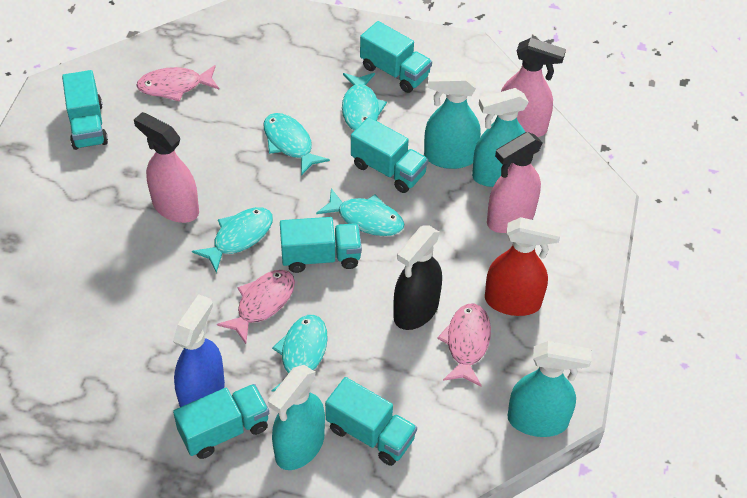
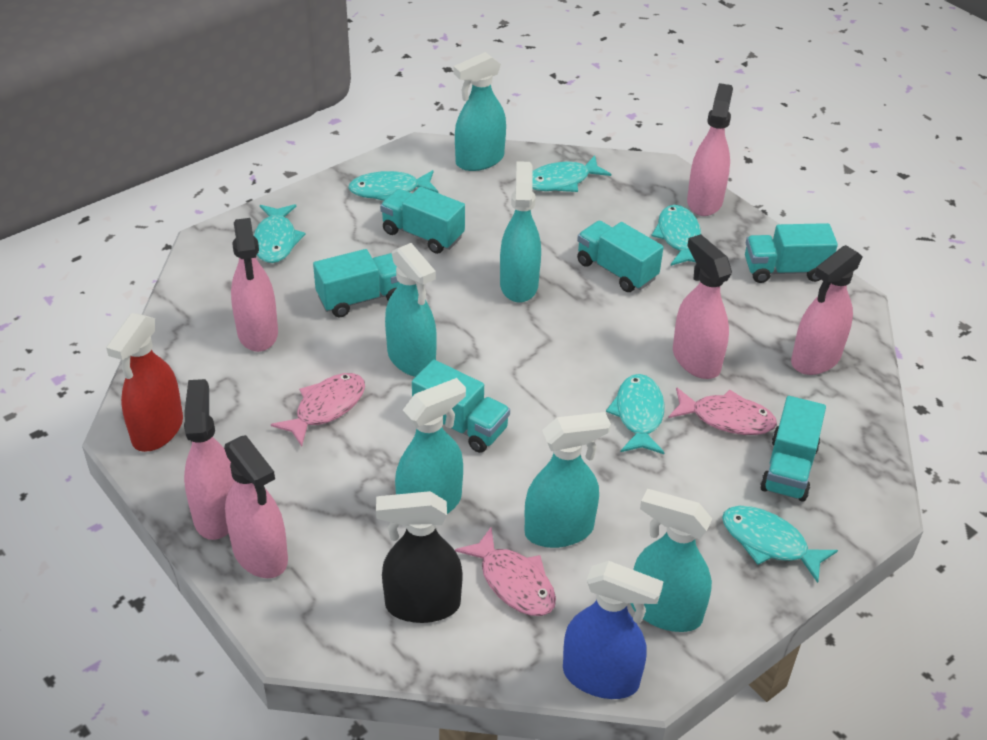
pink spray bottle: [134,112,199,223] [487,132,543,233] [501,38,566,137] = 3 -> [184,379,235,540] [224,435,288,578] [231,218,278,352] [673,234,732,379] [687,83,733,216] [791,245,863,375] = 6
turquoise fish: [192,207,273,273] [263,113,330,176] [271,315,328,392] [316,188,404,236] [342,73,387,131] = 5 -> [254,204,306,263] [348,170,438,201] [532,155,611,192] [606,374,665,454] [651,205,701,266] [722,506,838,583] = 6
turquoise spray bottle: [268,365,325,470] [424,72,481,169] [472,88,529,187] [507,341,592,437] = 4 -> [385,243,437,377] [395,378,466,514] [453,52,506,171] [500,161,541,303] [525,412,611,548] [631,489,712,632] = 6

